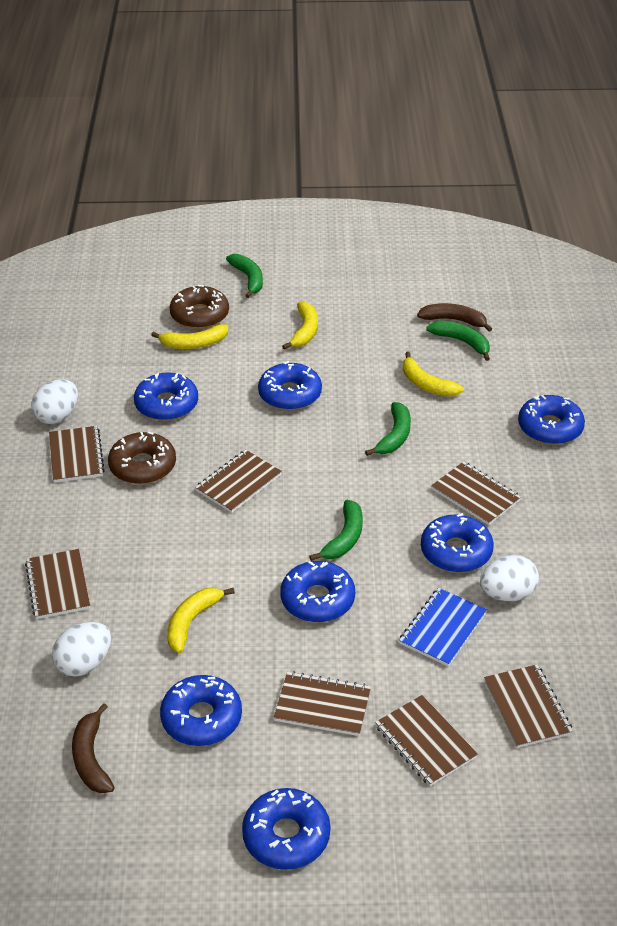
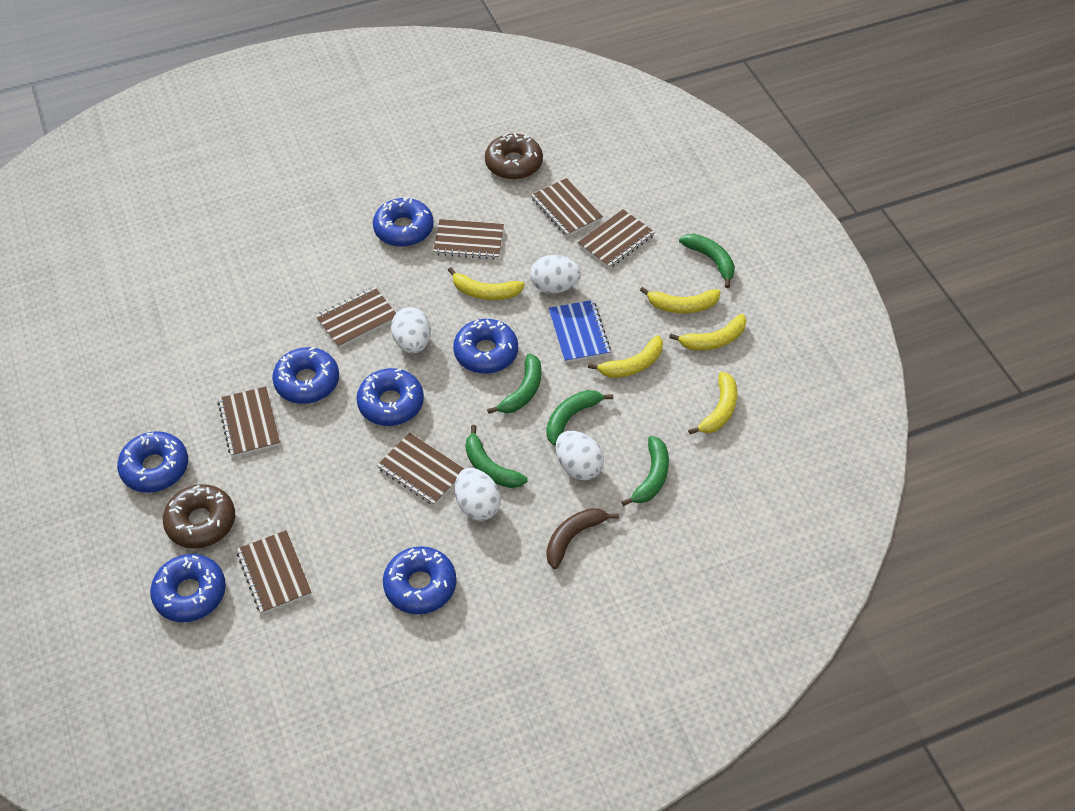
brown banana: [72,703,115,793] [417,303,492,332] = 2 -> [546,508,619,569] = 1
green banana: [226,254,263,298] [309,500,363,561] [365,402,411,456] [426,321,490,361] = 4 -> [465,425,528,488] [487,353,541,414] [546,390,613,446] [621,436,669,506] [679,234,735,288] = 5
white egg: [31,379,78,424] [52,622,111,677] [480,555,539,601] = 3 -> [391,307,431,353] [455,468,501,521] [530,255,581,293] [556,431,604,480] = 4
yellow banana: [151,324,228,349] [167,587,235,653] [282,301,318,350] [403,352,464,397] = 4 -> [448,267,525,300] [588,335,663,378] [640,287,721,313] [669,314,747,351] [688,371,737,434] = 5

